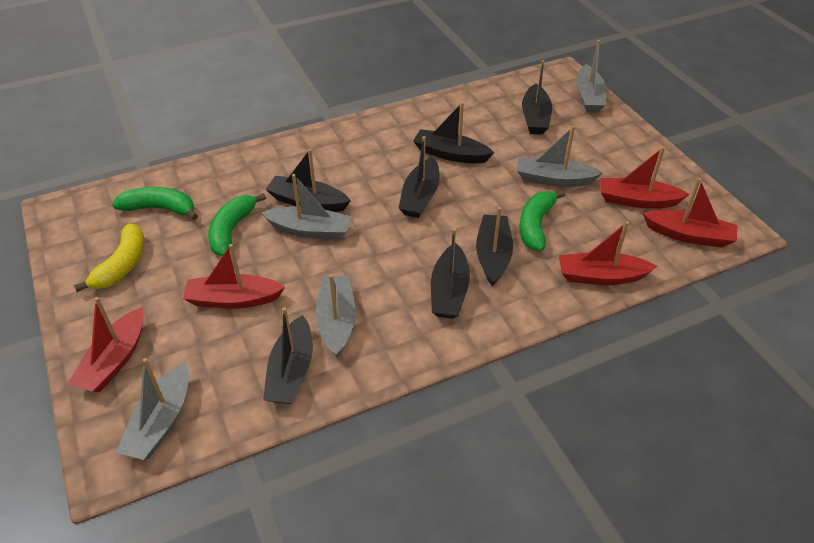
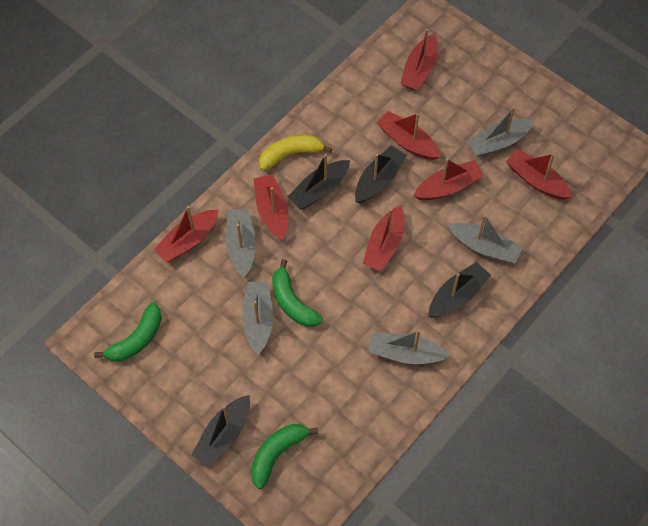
black boat: [263,307,313,404] [265,149,351,212] [398,136,440,218] [413,102,494,163] [431,228,470,319] [476,207,513,286] [522,60,552,135] = 7 -> [191,395,250,467] [288,154,350,210] [355,145,407,203] [428,262,491,318] = 4
red boat: [68,297,144,392] [183,244,285,308] [559,221,657,285] [600,147,690,208] [643,178,737,248] = 5 -> [153,206,219,263] [254,174,288,240] [363,205,404,271] [377,111,440,160] [400,29,438,91] [414,158,484,200] [506,149,572,200] = 7

